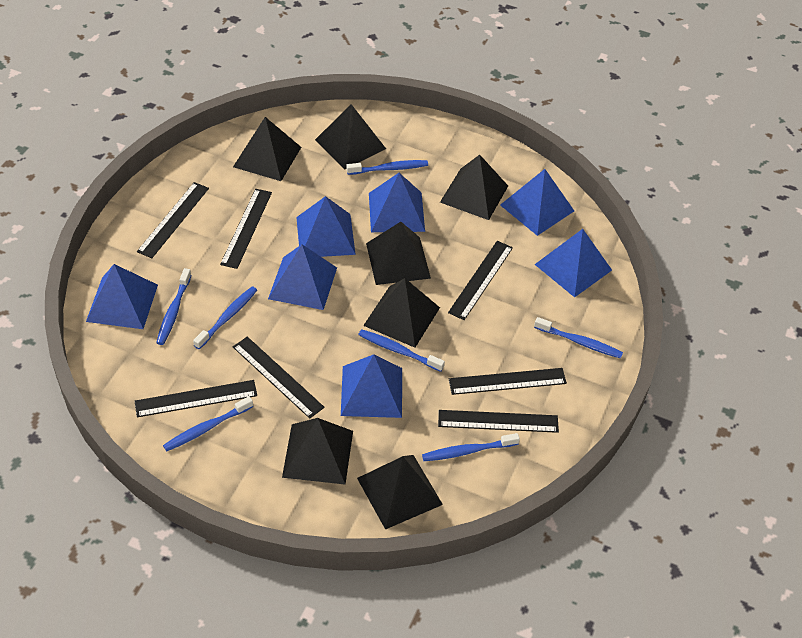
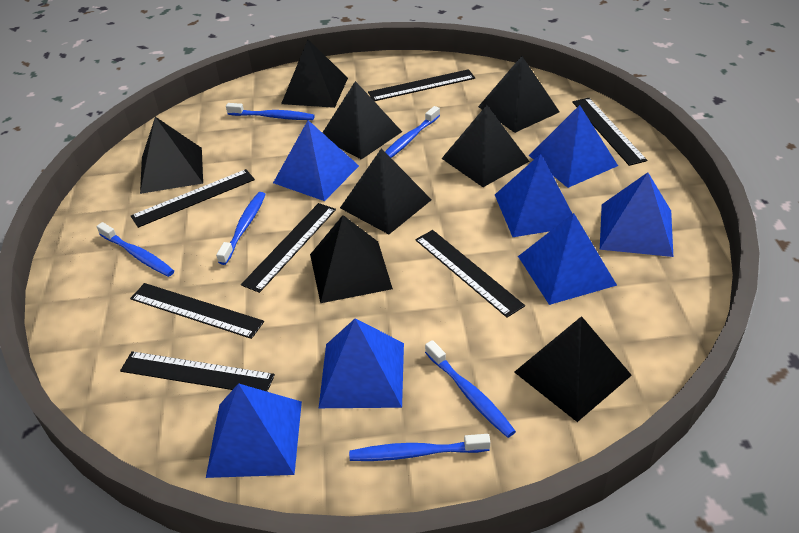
black pyramid: [233,117,301,181] [282,418,353,484] [315,104,386,169] [357,455,443,530] [363,278,440,348] [366,222,431,285] [440,155,508,220] = 7 -> [140,117,203,194] [281,40,348,108] [310,215,393,303] [322,81,402,159] [340,148,432,234] [441,105,529,187] [478,56,560,133] [514,316,632,422] = 8
blue toothbrush: [156,268,192,345] [163,396,253,451] [193,286,257,349] [346,160,428,175] [358,329,445,372] [422,433,520,461] [534,317,623,359] = 7 -> [97,222,174,277] [216,192,266,265] [226,103,315,120] [349,434,490,461] [385,106,440,158] [425,340,516,438] = 6

